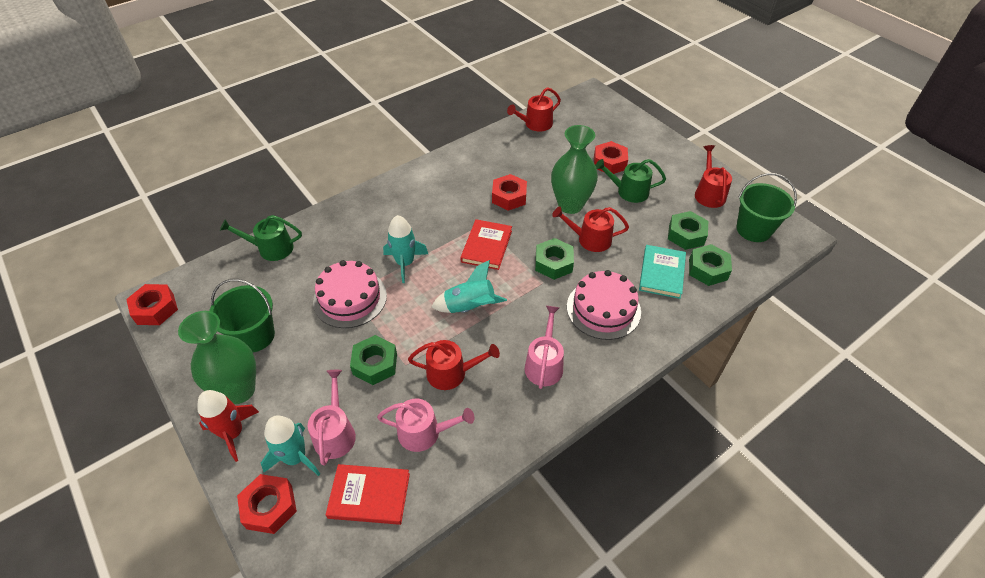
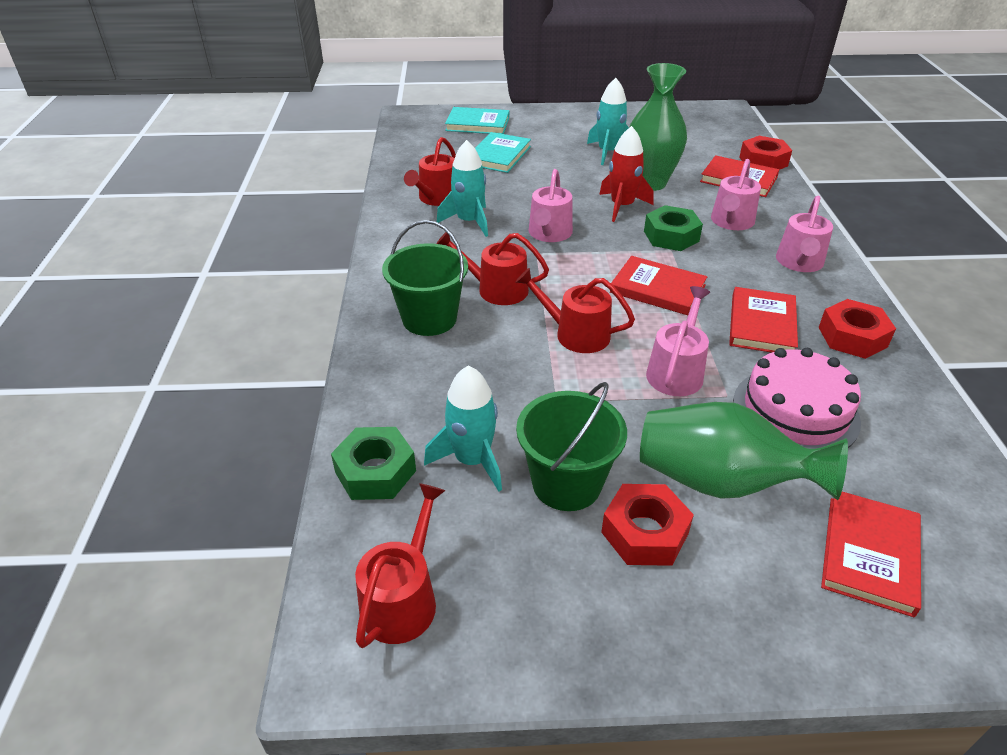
green nut: [350,335,397,385] [535,238,574,280] [668,211,708,250] [689,244,732,286] = 4 -> [331,427,416,500] [644,205,703,251] = 2
green watering can: [220,215,302,261] [595,159,666,203] = 2 -> none = 0
pink cake: [313,260,387,328] [567,270,641,340] = 2 -> [733,348,861,449] = 1
pink watering can: [308,370,356,466] [377,399,474,452] [525,306,564,389] = 3 -> [529,169,573,242] [646,286,710,396] [711,159,761,230] [776,196,833,272] = 4
red book: [325,464,410,525] [460,219,512,270] = 2 -> [610,256,707,315] [700,155,779,197] [729,287,798,353] [821,492,921,617] = 4
red nut: [126,284,178,325] [237,474,297,534] [492,174,527,211] [594,141,628,174] = 4 -> [601,484,694,566] [739,136,792,170] [818,299,896,359] = 3
turquoise book: [639,245,686,299] = 1 -> [445,107,509,134] [475,132,531,173] = 2

